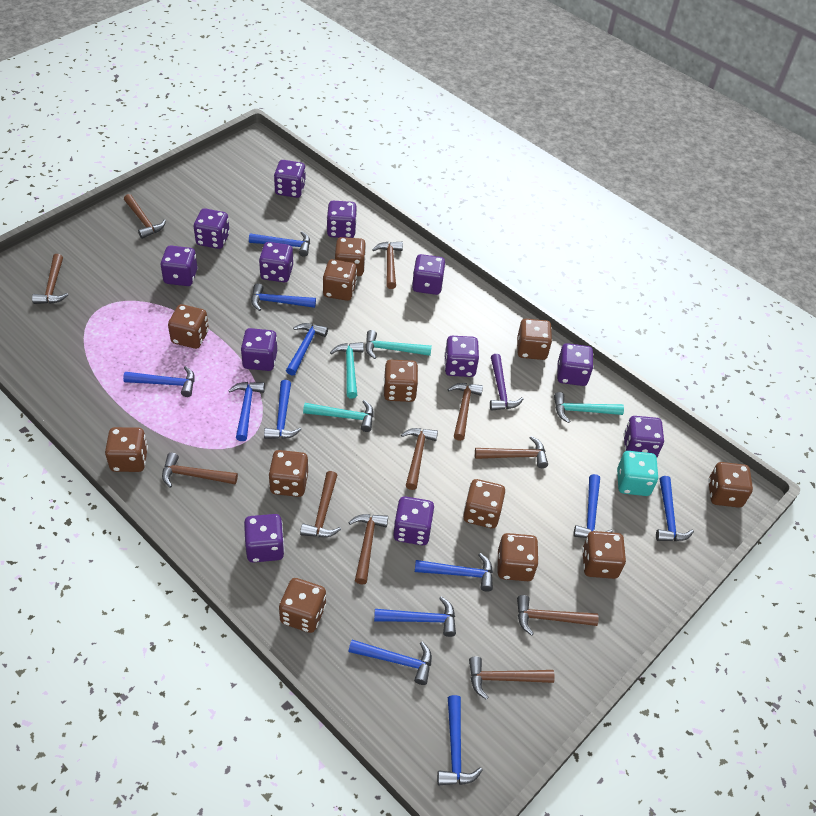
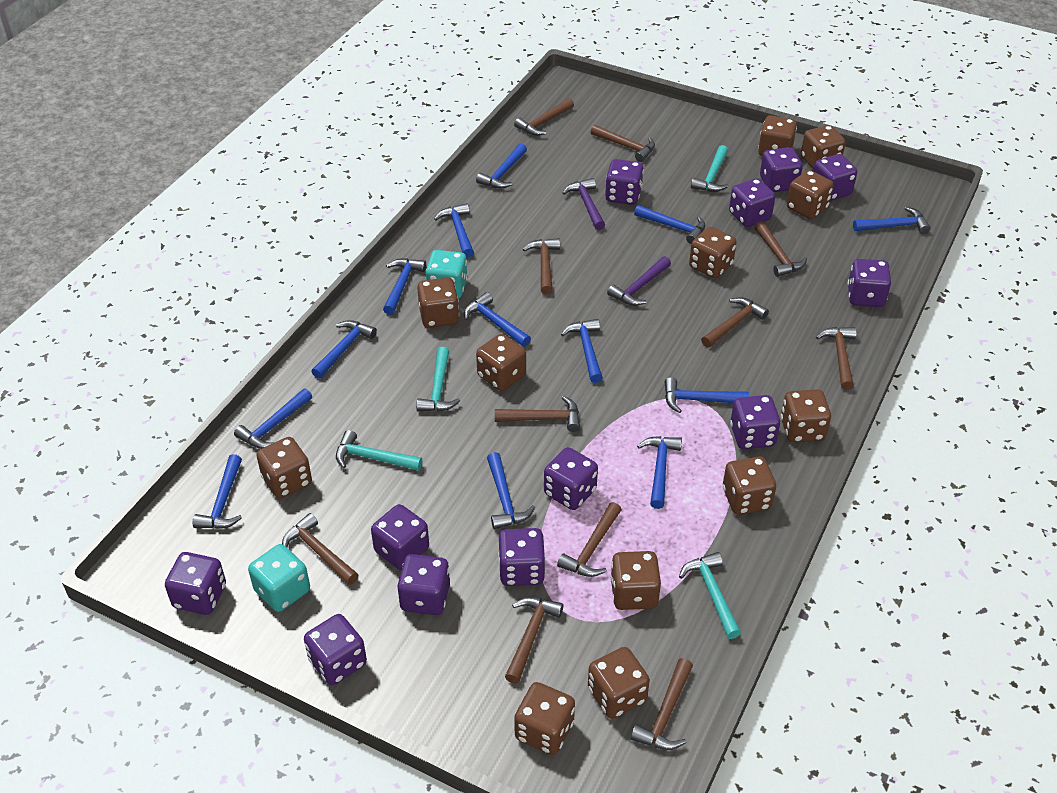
blue hammer: [123,366,195,397] [228,382,265,441] [249,232,310,257] [251,284,316,311] [264,380,302,439] [286,323,328,376] [348,640,432,685] [374,596,456,637] [415,553,493,592] [437,695,483,785] [573,474,613,538] [656,476,694,541] = 12 -> [193,454,242,529] [234,388,312,449] [311,320,377,379] [383,258,426,315] [434,203,474,258] [464,292,531,347] [476,144,527,189] [487,452,535,529] [561,319,603,383] [634,205,705,244] [637,436,682,509] [665,377,749,413] [853,207,930,234] = 13
purple hammer: [490,354,523,411] = 1 -> [562,178,605,230] [607,256,671,306] = 2
turquoise dice: [617,451,659,496] = 1 -> [248,544,310,612] [425,250,468,298] = 2

